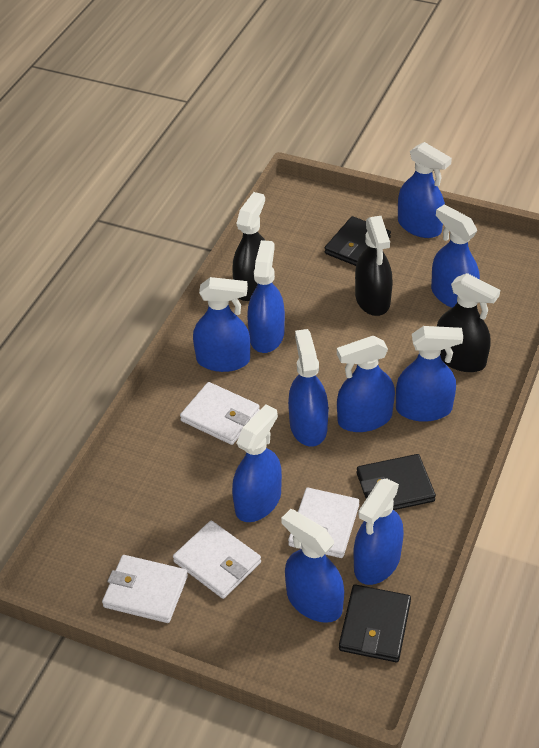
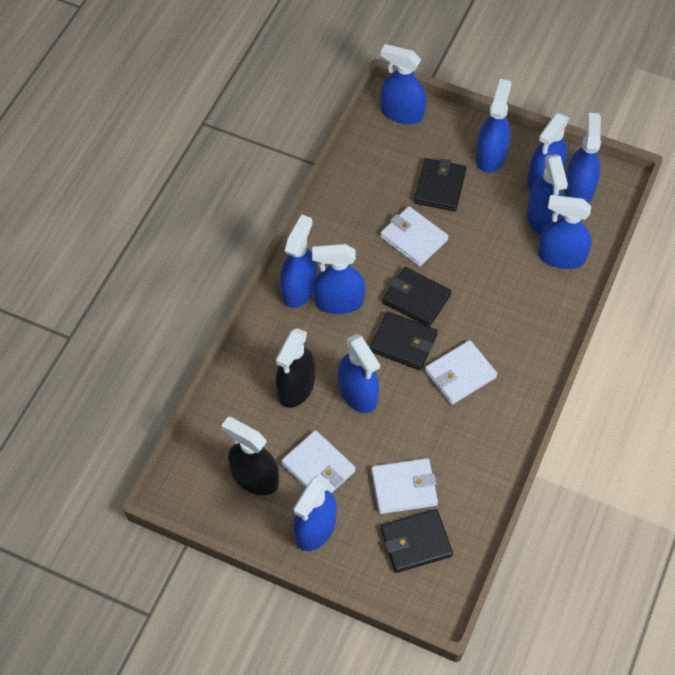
black spray bottle: [232,192,266,301] [355,216,393,316] [437,273,500,372] = 3 -> [221,417,279,495] [276,328,315,408] = 2
black wallet: [325,216,391,266] [339,584,411,662] [357,454,436,510] = 3 -> [370,311,438,370] [381,509,453,573] [382,267,452,327] [414,158,466,211] = 4

